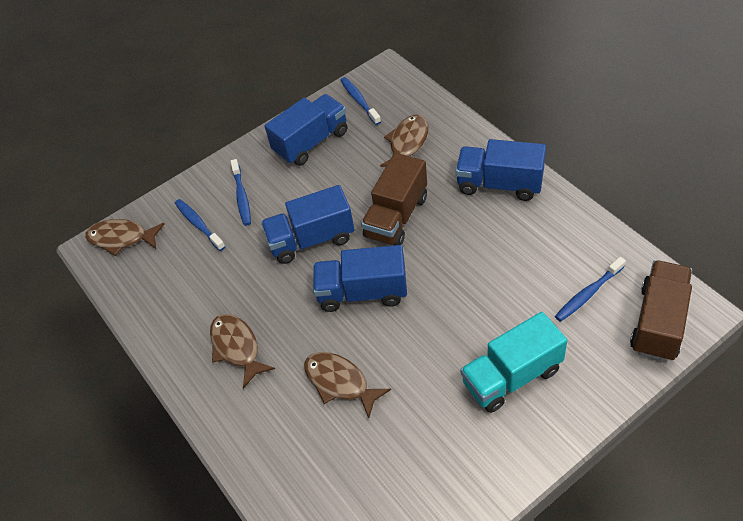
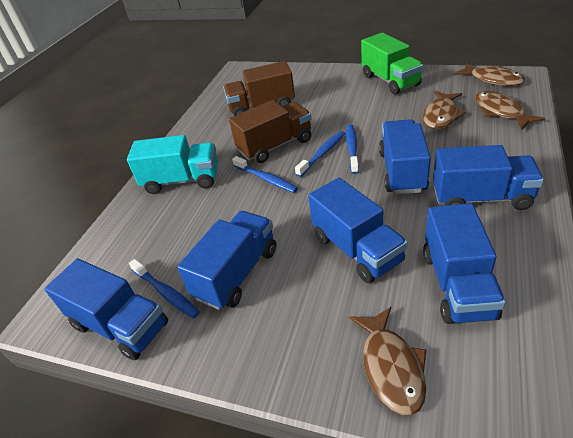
blue truck: [261,185,355,264] [265,94,348,166] [313,245,407,312] [456,139,546,201] = 4 -> [45,259,168,360] [177,211,276,310] [309,178,408,283] [379,119,431,194] [423,203,506,324] [433,145,544,210] = 6
green truck: none = 0 -> [361,33,423,94] = 1

